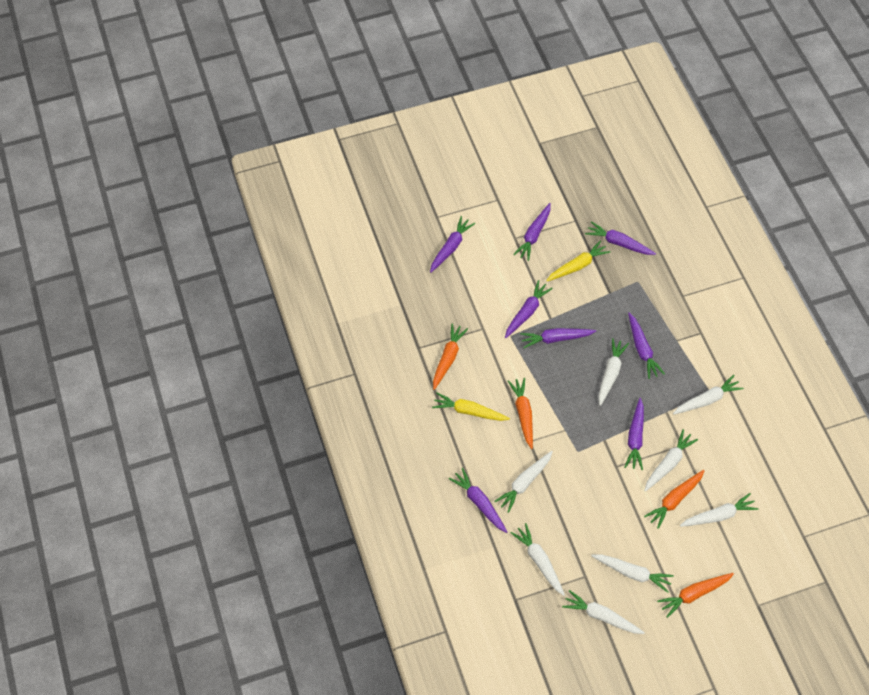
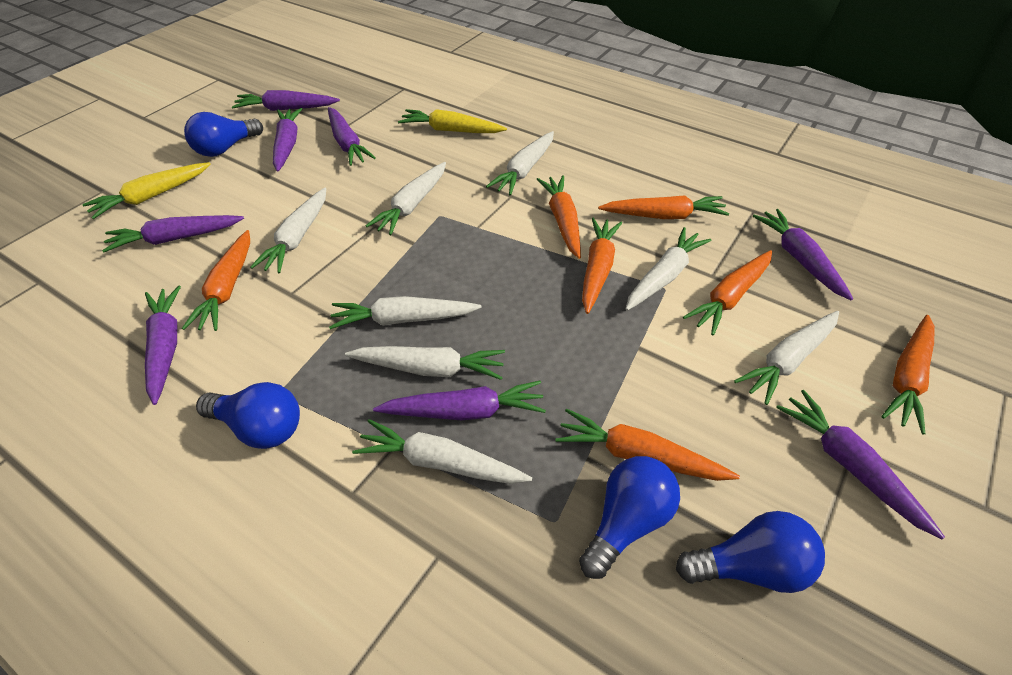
blue light bulb: none = 0 -> [184,112,263,157] [196,382,300,449] [579,456,680,579] [676,511,825,593] = 4
orange carrot: [433,323,468,390] [508,378,533,449] [644,470,705,529] [657,573,734,618] = 4 -> [182,230,250,331] [537,175,581,259] [555,408,740,481] [582,218,622,314] [598,196,729,219] [683,250,772,335] [881,315,935,435] = 7

